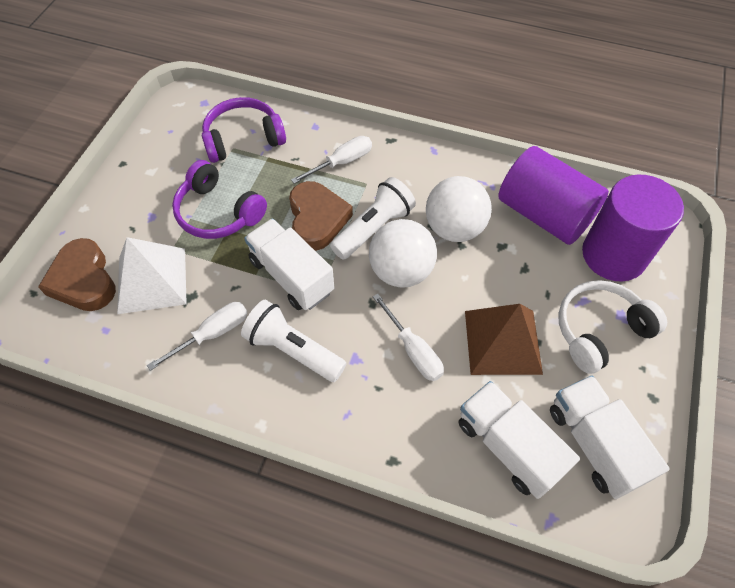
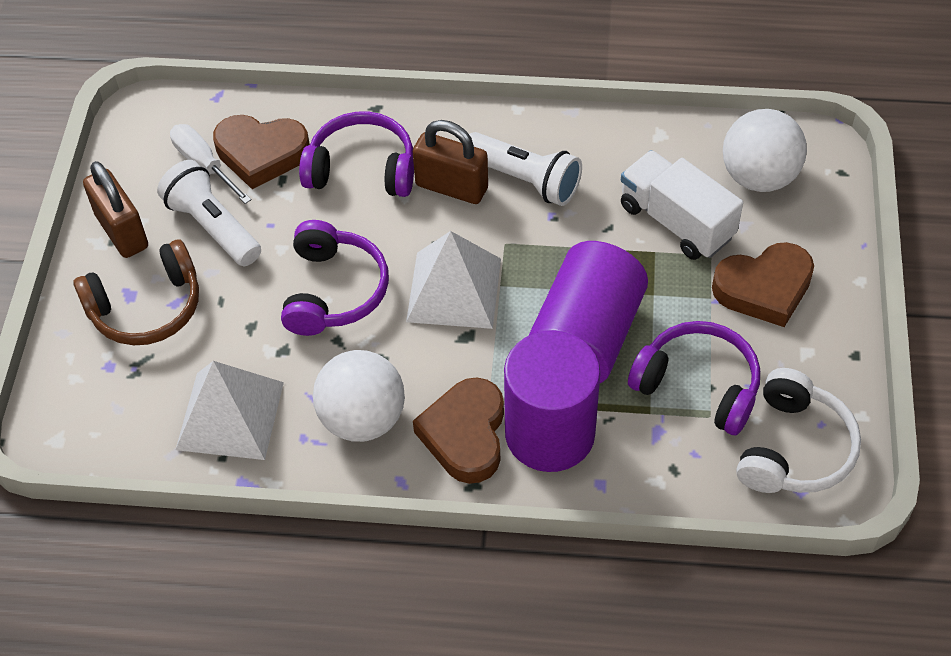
brown headphones: none = 0 -> [73,240,199,345] = 1
brown heart: [38,238,116,311] [289,181,353,251] = 2 -> [213,115,310,189] [413,377,504,484] [712,242,814,327] = 3
brown padlock: none = 0 -> [83,161,148,258] [413,120,488,204] = 2
brown pyramid: [465,304,543,375] = 1 -> none = 0
purple headphones: [172,160,267,239] [202,97,286,163] = 2 -> [281,220,389,336] [299,111,414,197] [628,321,760,435] = 3
white pyramid: [117,237,187,314] = 1 -> [176,361,284,460] [406,231,501,329] = 2
white screwdriver: [147,302,248,371] [291,136,372,184] [373,294,444,381] = 3 -> [170,124,252,204] = 1
white truck: [244,219,334,310] [458,381,580,499] [550,375,669,499] = 3 -> [621,150,743,260] = 1

